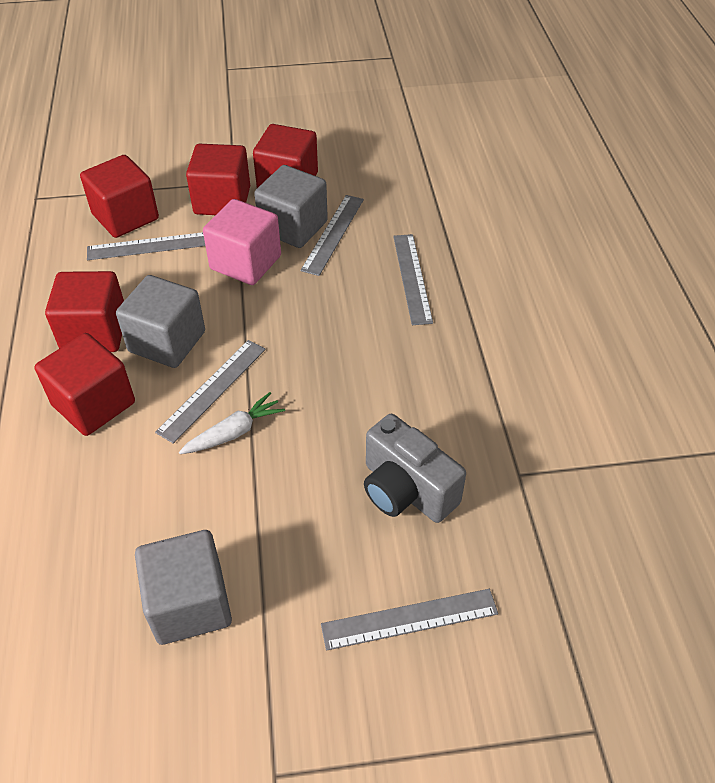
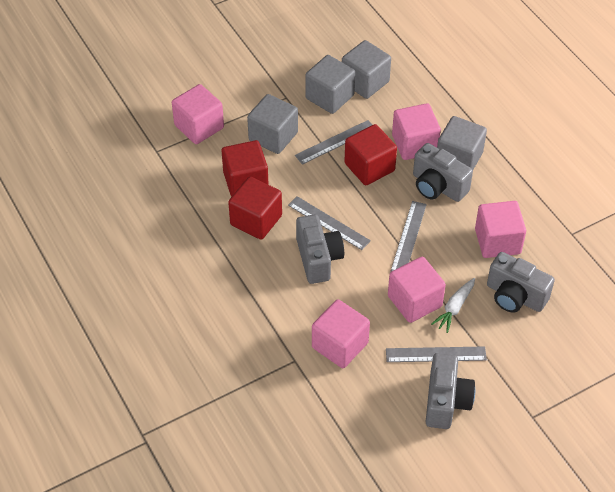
grey camera: [364,414,466,523] = 1 -> [296,214,344,284] [413,143,473,202] [426,353,475,429] [487,252,555,313] = 4
grey cube: [116,275,205,368] [135,530,232,645] [254,165,328,248] = 3 -> [247,94,298,154] [305,55,355,114] [342,40,391,99] [437,116,487,170] = 4
grey ruler: [87,232,205,260] [155,340,266,444] [300,195,364,276] [321,589,498,651] [393,234,433,325] = 5 -> [288,196,371,250] [295,120,372,165] [386,346,487,362] [390,201,427,272] = 4
pink cube: [203,199,281,285] = 1 -> [172,84,224,144] [312,299,370,368] [388,257,446,323] [392,103,441,160] [475,201,526,258] = 5
red cube: [35,333,135,436] [45,271,124,352] [80,155,159,238] [186,144,250,215] [253,124,318,188] = 5 -> [222,140,269,197] [228,177,282,240] [344,124,397,185] = 3

